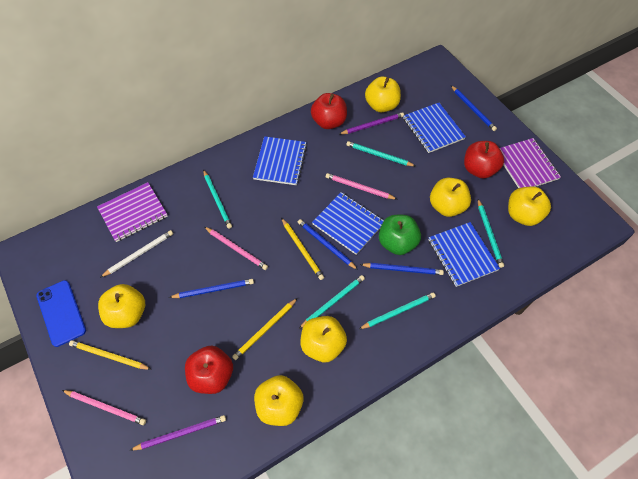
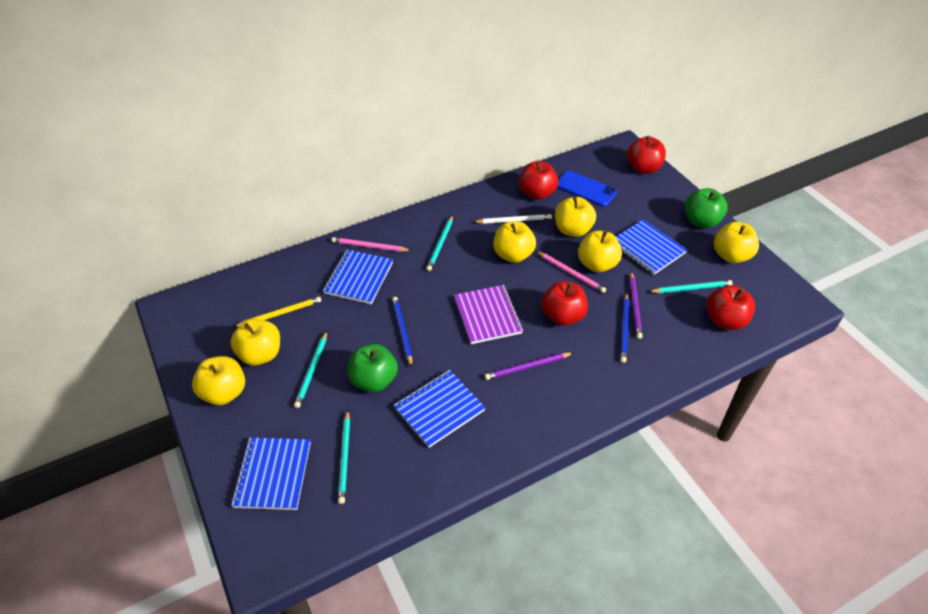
blue pencil: [169,279,254,298] [298,219,358,270] [360,263,444,275] [451,86,497,131] = 4 -> [392,297,412,367] [620,293,629,363] = 2
green apple: [379,215,421,255] = 1 -> [348,344,398,392] [685,188,728,228] = 2
pink pencil: [62,390,146,425] [204,227,268,270] [326,173,398,200] = 3 -> [332,237,412,252] [536,251,606,293] = 2
purple notebook: [97,182,168,242] [500,138,561,188] = 2 -> [454,285,523,344] = 1
red apple: [185,346,233,394] [311,93,347,129] [464,141,504,179] = 3 -> [519,161,559,200] [541,281,588,326] [627,136,666,174] [706,285,755,330] = 4
turquoise pencil: [203,169,232,229] [299,275,365,329] [346,141,415,166] [359,292,436,329] [478,199,504,268] = 5 -> [294,331,327,408] [338,410,350,504] [426,215,453,271] [649,280,733,293] = 4
yellow pencil: [69,340,152,370] [232,298,298,360] [281,218,324,280] = 3 -> [234,297,321,327] = 1

